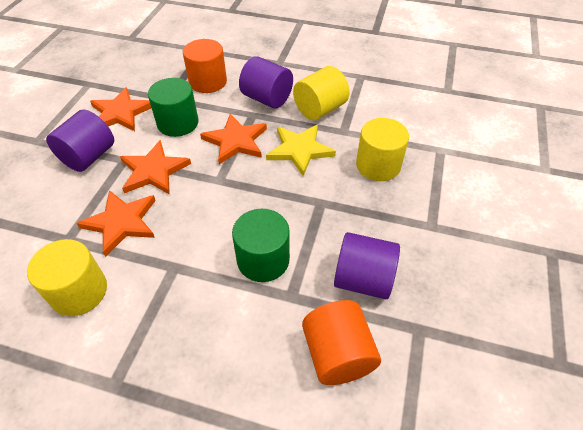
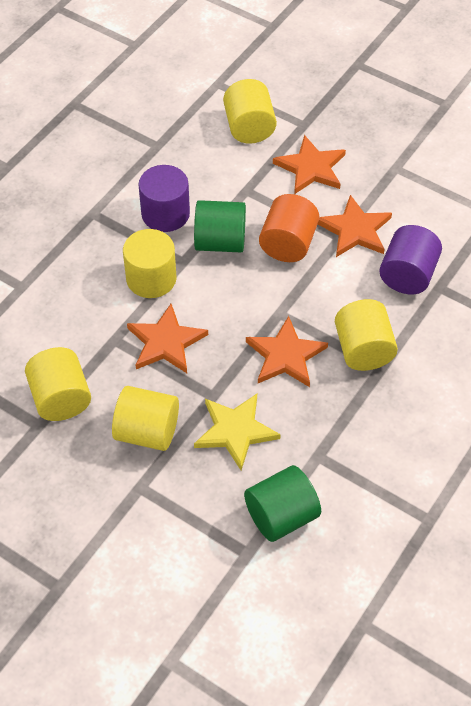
orange cylinder: [183,39,227,93] [302,300,381,385] = 2 -> [259,194,319,262] = 1
purple cylinder: [46,109,114,172] [239,56,293,109] [334,232,400,299] = 3 -> [138,165,190,232] [379,225,442,294] = 2
yellow cylinder: [27,239,107,316] [293,66,350,120] [356,118,409,181] = 3 -> [25,347,91,421] [112,386,179,451] [123,229,177,298] [223,79,277,144] [335,299,398,371] = 5

